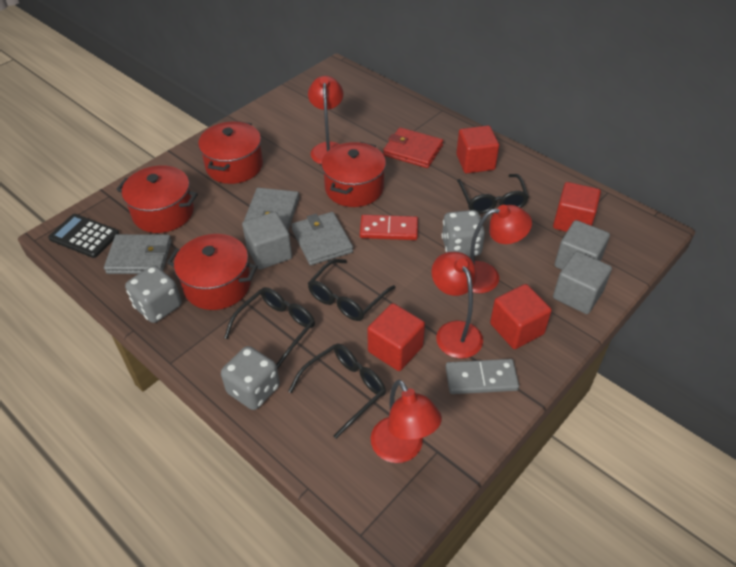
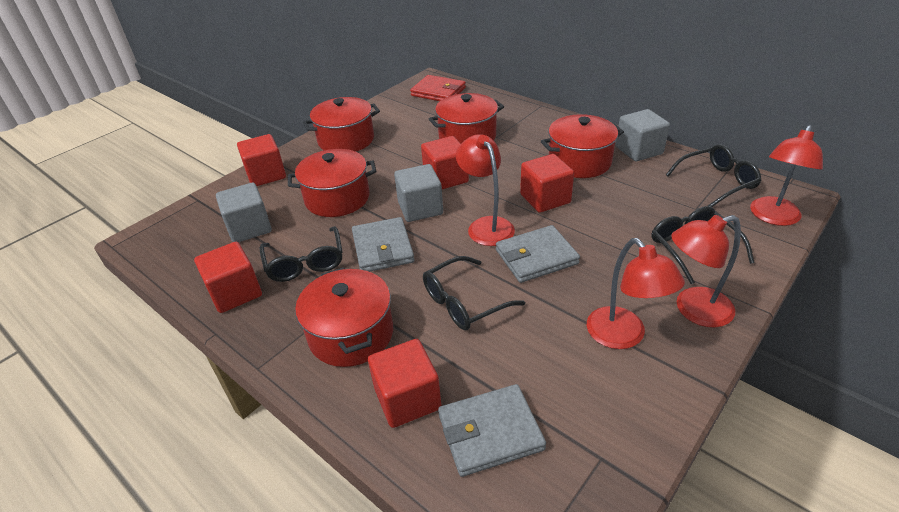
black calculator: [48,214,119,258] = 1 -> none = 0
grey dice: [125,265,181,323] [221,346,280,410] [441,210,485,257] = 3 -> none = 0
grey domino: [446,359,519,394] = 1 -> none = 0
red cube: [367,303,425,371] [456,126,499,173] [490,284,552,349] [553,182,601,232] = 4 -> [194,242,262,313] [237,134,286,186] [368,339,442,428] [421,136,469,189] [520,154,574,213] = 5
red domino: [360,215,418,240] = 1 -> none = 0
red pot: [116,165,198,233] [167,234,258,310] [198,121,263,184] [321,142,386,207] = 4 -> [288,149,376,217] [295,267,393,367] [303,97,380,152] [429,93,504,143] [541,114,624,178] = 5

